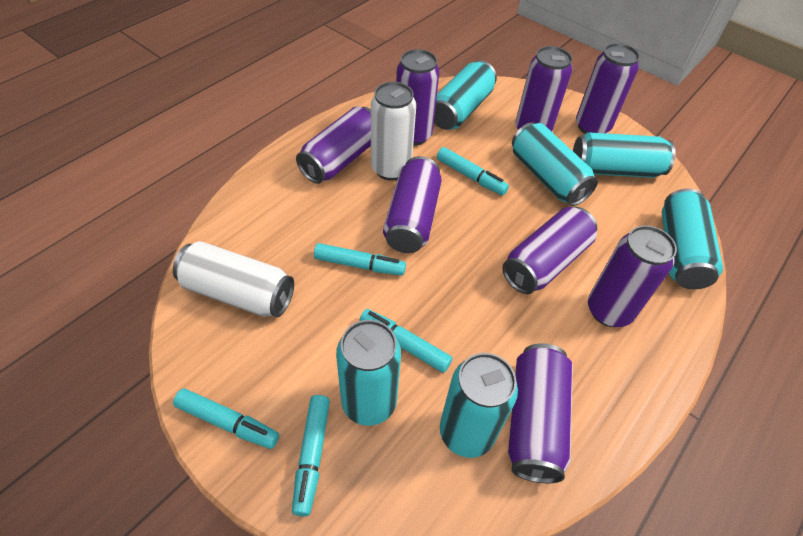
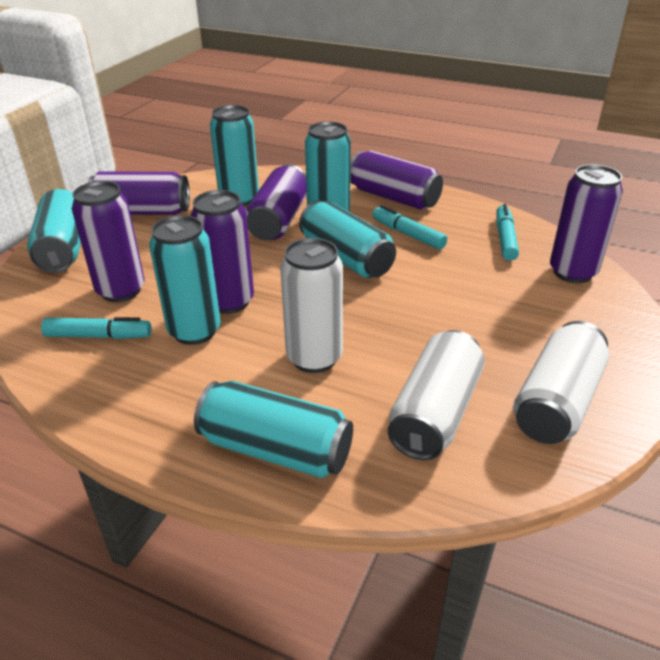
purple can: [296,107,371,184] [383,156,442,253] [396,49,440,146] [502,207,597,294] [508,343,573,483] [515,46,572,132] [576,43,640,134] [588,225,677,327] = 8 -> [72,181,145,302] [87,172,190,215] [190,190,254,314] [246,164,307,240] [350,151,443,210] [550,164,623,283] = 6
turquoise marker: [173,388,279,449] [292,395,330,517] [314,243,406,275] [360,309,452,373] [437,147,509,195] = 5 -> [41,317,151,339] [372,205,447,250] [496,204,519,261] = 3
white can: [173,241,294,317] [371,82,416,180] = 2 -> [280,238,343,373] [388,330,485,460] [513,321,609,444] = 3

